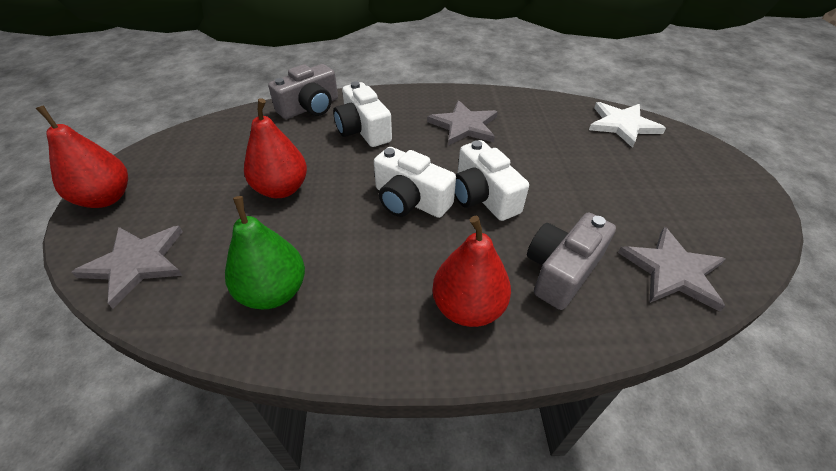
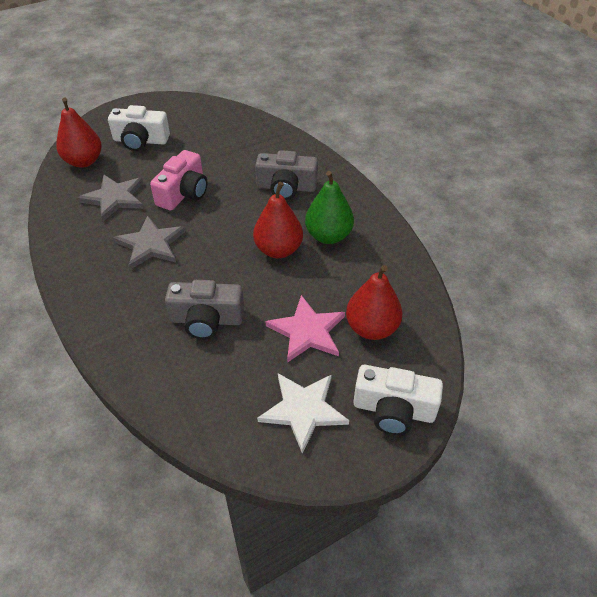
grey star: [71,226,183,309] [427,100,498,146] [618,227,726,312] = 3 -> [78,174,144,221] [113,215,186,270] = 2
pink camera: none = 0 -> [150,150,207,210] = 1
pink star: none = 0 -> [266,295,345,363] = 1
white camera: [333,81,392,147] [374,147,456,218] [455,140,529,221] = 3 -> [108,105,170,151] [353,365,443,435] = 2

